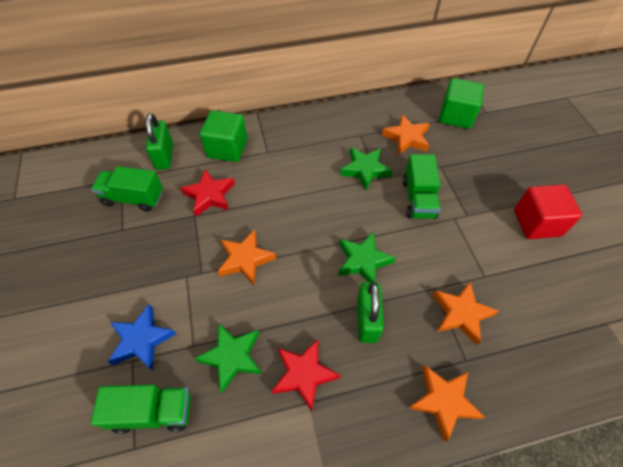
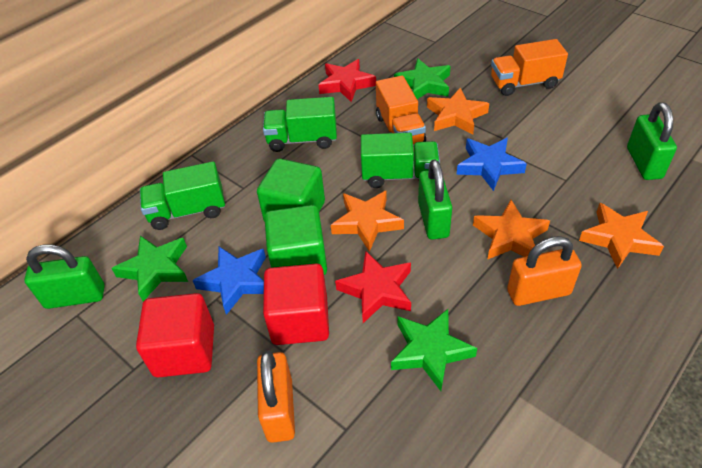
blue star: [108,304,176,371] = 1 -> [192,247,266,315] [456,137,527,191] = 2
green padlock: [146,113,173,170] [357,282,384,343] = 2 -> [24,244,105,309] [418,160,452,240] [627,102,677,180] = 3
orange padlock: none = 0 -> [257,350,295,443] [507,236,582,306] = 2
orange truck: none = 0 -> [376,75,426,145] [491,39,568,96] = 2
red cube: [514,184,582,239] = 1 -> [136,293,214,377] [263,264,329,345] = 2

